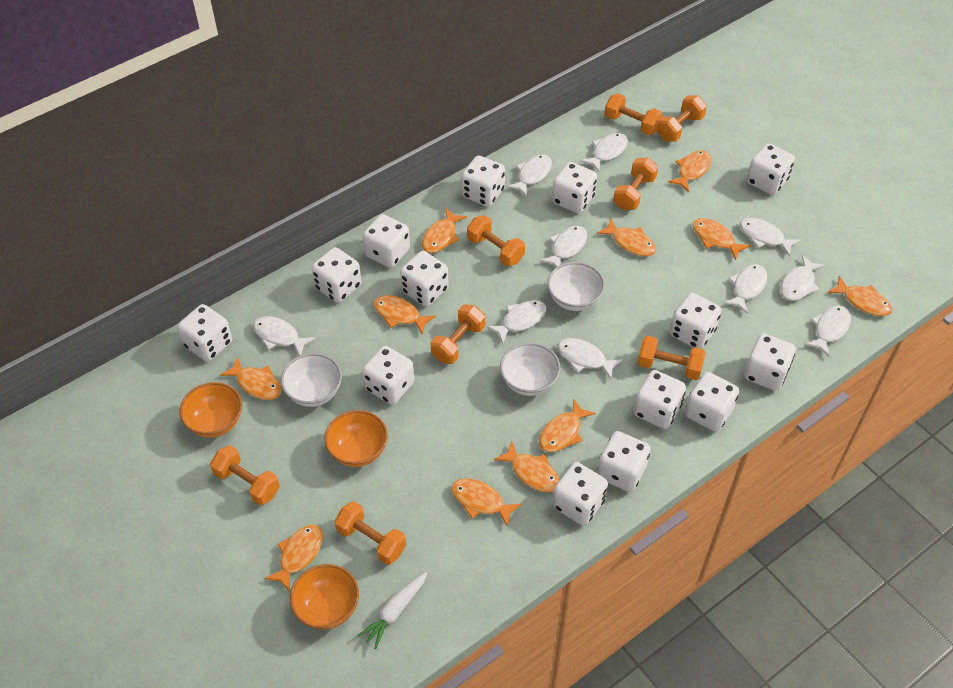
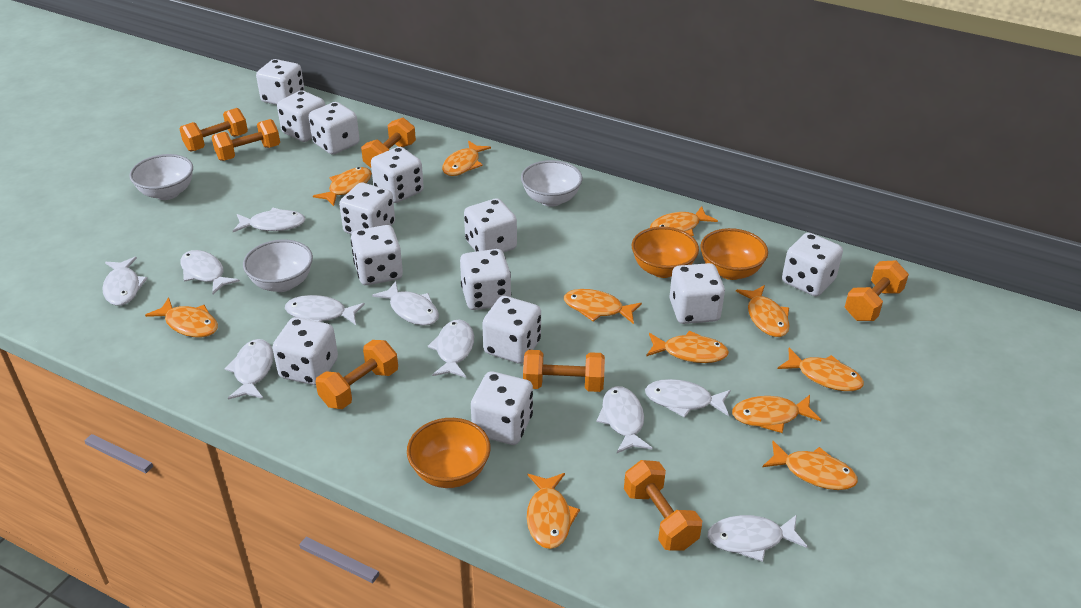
orange dumbbell: [210,445,280,505] [334,501,406,565] [431,305,485,364] [467,215,525,267] [604,93,662,135] [613,157,658,210] [637,336,706,380] [657,95,707,142] = 8 -> [180,108,248,151] [211,119,280,161] [316,340,398,409] [361,118,416,168] [523,350,605,392] [624,460,702,551] [845,261,909,321] = 7
white carrot: [358,572,427,649] = 1 -> none = 0
white dice: [178,304,232,362] [311,247,362,303] [362,214,410,268] [362,346,414,405] [400,251,449,306] [461,155,505,207] [552,162,597,214] [553,462,608,525] [597,431,651,492] [634,370,686,429] [670,293,722,349] [685,372,739,432] [744,333,796,391] [747,143,795,195] = 14 -> [256,59,305,105] [272,317,338,385] [277,90,325,142] [309,102,359,155] [339,183,395,234] [351,225,403,285] [371,147,424,203] [460,249,511,310] [464,198,517,253] [471,371,533,445] [482,296,541,364] [669,263,725,324] [782,233,843,297] = 13

